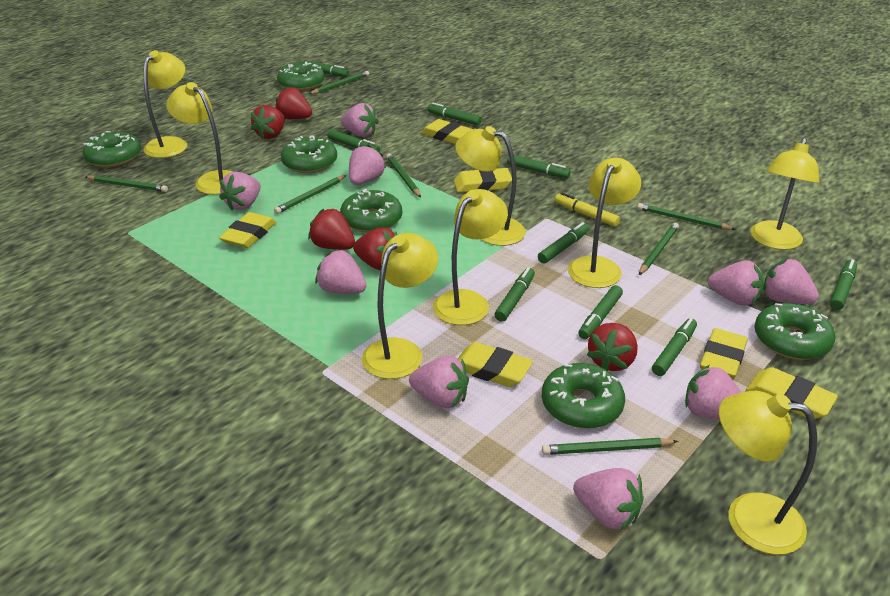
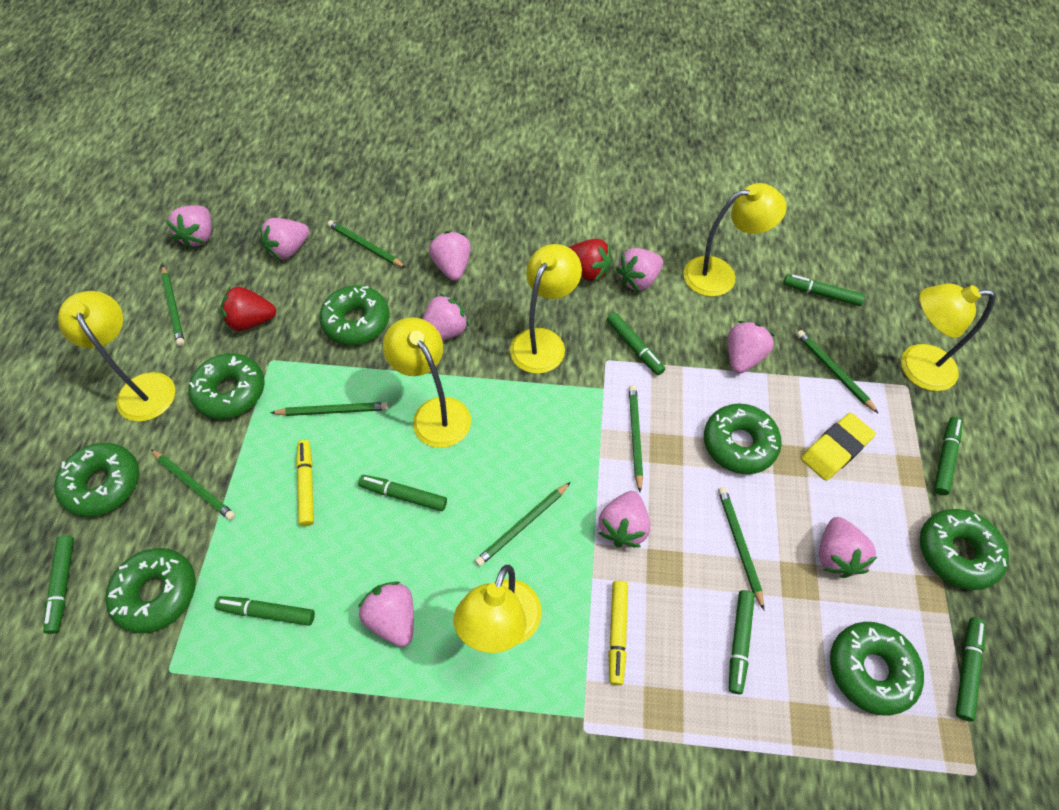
green donut: [82,131,141,167] [277,62,325,91] [281,135,337,173] [340,189,402,233] [542,363,625,429] [754,303,835,360] = 6 -> [54,443,139,517] [105,548,196,634] [189,353,265,419] [319,285,389,345] [704,404,782,474] [830,622,924,716] [920,509,1009,590] = 7
green marker: [302,60,349,77] [327,129,380,152] [427,103,482,125] [494,267,535,322] [507,155,571,178] [538,222,589,264] [578,285,623,339] [652,318,697,376] [830,259,857,310] = 9 -> [43,536,74,634] [215,596,315,626] [358,475,447,511] [607,312,665,375] [729,590,755,694] [783,275,865,306] [934,417,962,495] [956,617,985,721] = 8
green pencil: [86,175,168,192] [274,175,347,214] [309,71,369,94] [387,154,421,197] [542,438,678,455] [637,203,736,230] [639,223,679,275] = 7 -> [151,449,236,520] [161,266,185,346] [270,402,388,416] [327,220,406,268] [475,482,571,566] [629,385,643,492] [718,487,764,610] [796,330,879,414] = 8
red strawberry: [250,105,285,139] [275,87,312,119] [308,209,355,250] [353,228,397,270] [587,323,638,371] = 5 -> [220,287,276,331] [569,239,613,282] = 2
yellow eraser: [219,212,276,248] [421,119,474,144] [454,168,512,193] [458,342,533,387] [700,328,748,378] [746,367,838,419] = 6 -> [801,413,876,481] = 1
yellow lamp: [144,50,187,158] [166,82,233,195] [362,233,438,379] [433,189,508,325] [455,126,526,246] [568,158,641,288] [719,391,817,555] [751,138,820,250] = 8 -> [58,291,176,422] [383,317,471,448] [453,565,542,653] [510,244,582,374] [683,183,787,297] [901,284,995,391] = 6
yellow marker: [555,192,620,227] = 1 -> [296,440,314,526] [608,581,628,685] = 2

